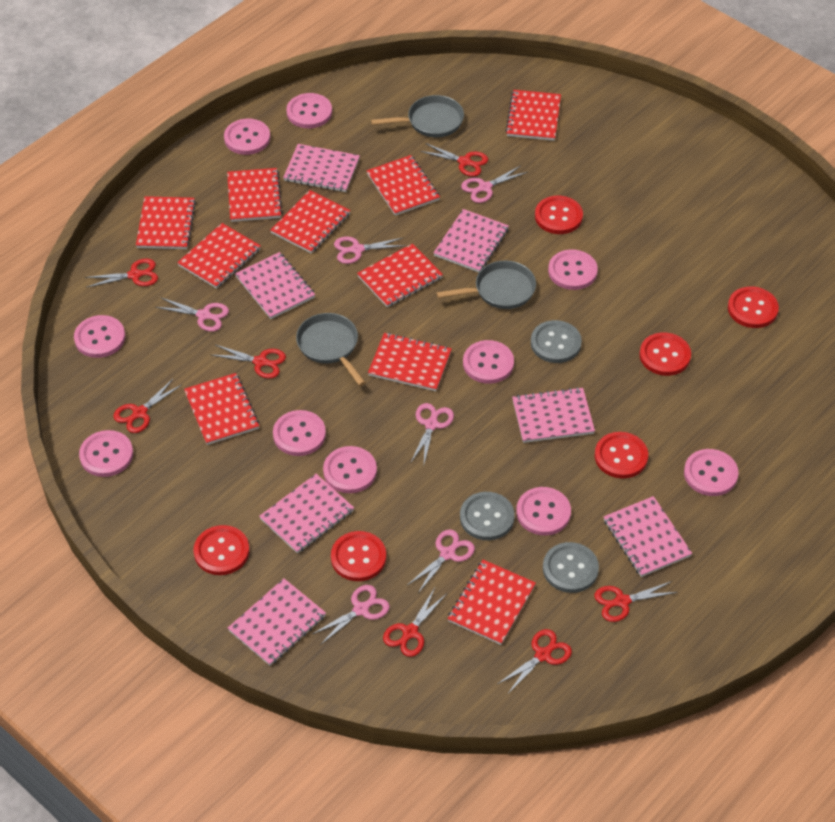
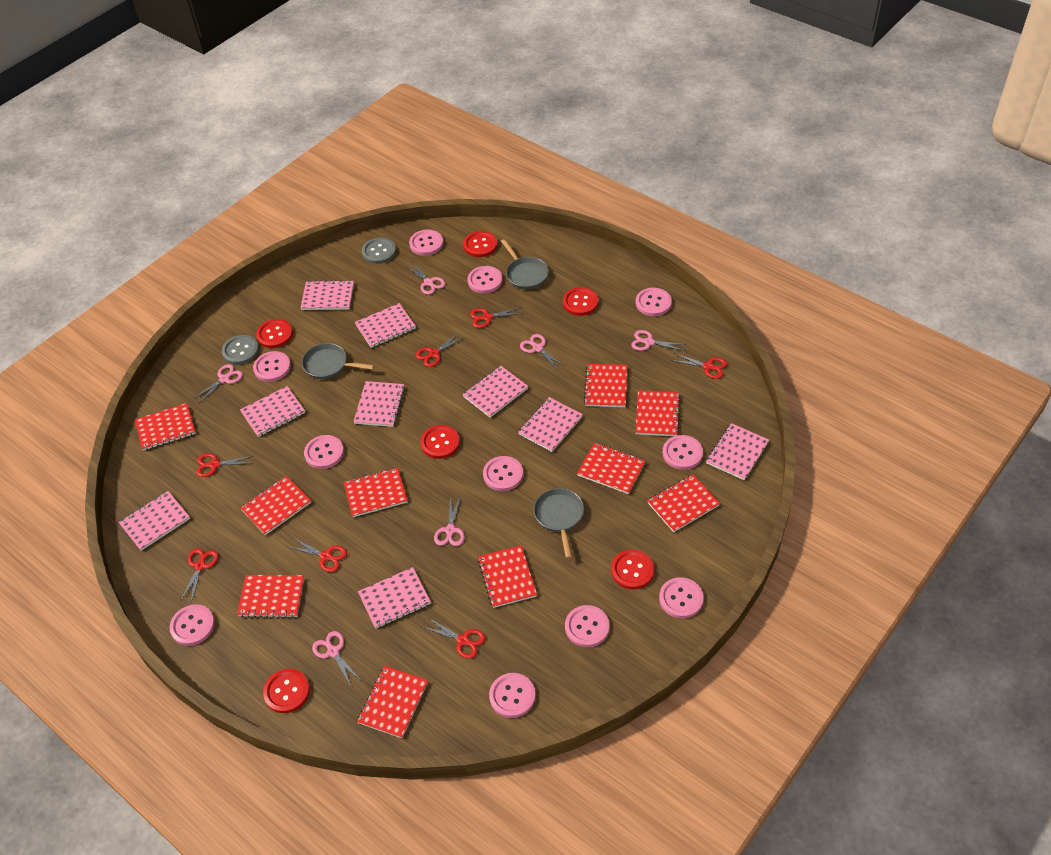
grey button: [460,492,515,540] [531,320,582,363] [543,542,599,593] = 3 -> [222,335,259,365] [362,238,396,264] = 2
pink button: [74,315,125,358] [79,430,133,477] [224,119,270,155] [273,410,326,456] [286,93,332,128] [323,446,377,493] [463,340,514,384] [516,487,571,535] [548,249,598,290] [684,449,739,496] = 10 -> [170,604,215,646] [253,351,291,382] [304,435,344,469] [409,230,443,256] [467,266,503,293] [483,456,523,491] [489,673,536,718] [565,605,609,647] [636,288,672,316] [659,577,704,619] [663,435,703,470] = 11
pink notebook: [228,579,326,666] [235,252,315,319] [259,474,354,553] [283,144,360,192] [433,209,509,272] [512,387,595,443] [604,496,692,577] = 7 -> [119,491,190,551] [240,386,305,437] [301,280,354,310] [353,381,405,427] [355,303,416,348] [358,567,431,629] [463,366,528,418] [518,397,583,452] [706,423,769,480] = 9

